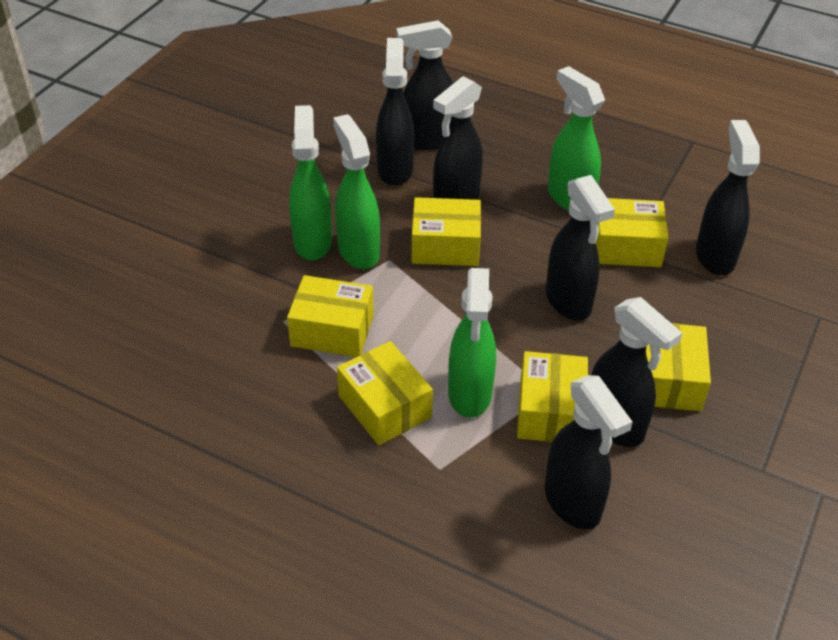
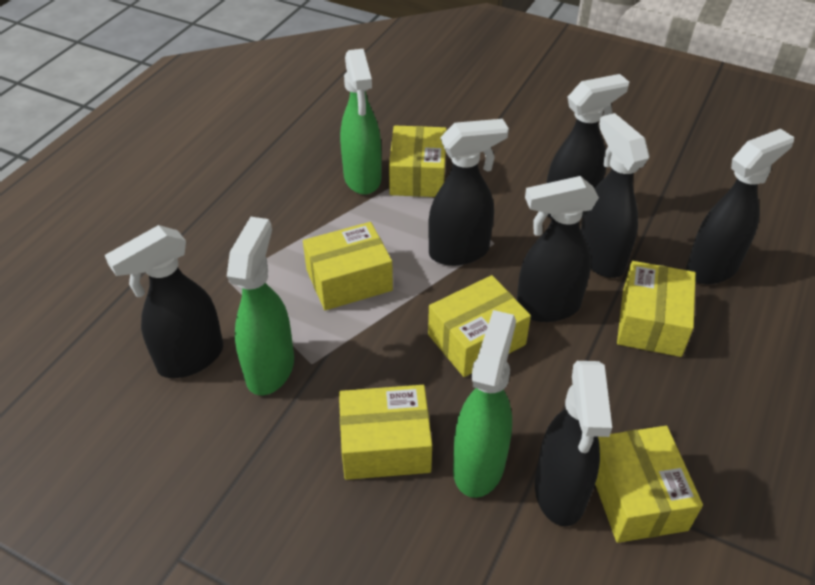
green spray bottle: [289,105,332,260] [333,114,380,269] [448,268,496,418] [548,66,605,211] = 4 -> [227,217,294,395] [340,49,381,194] [453,310,516,498] = 3

